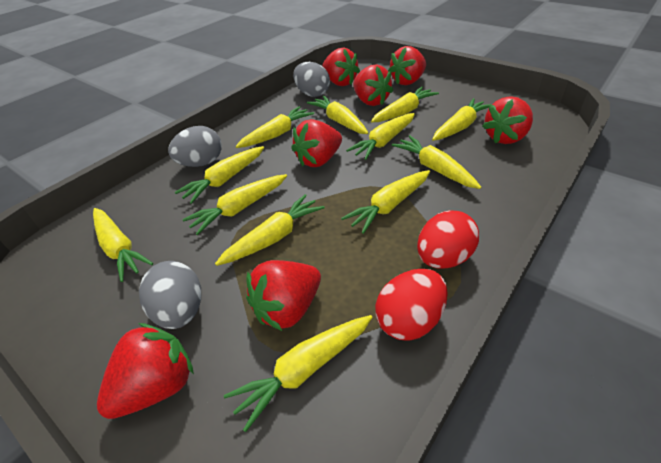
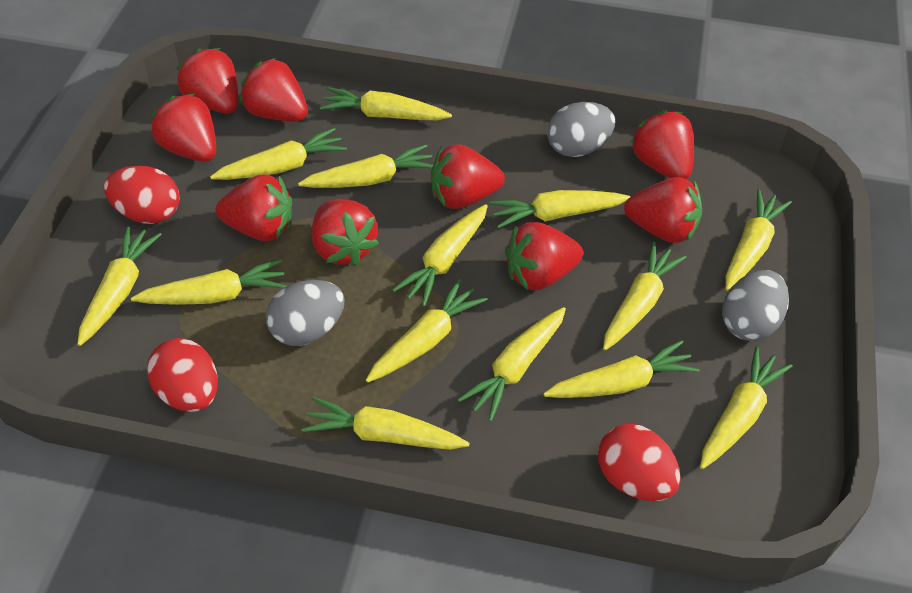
red egg: [375,269,448,341] [417,210,479,269] = 2 -> [104,166,180,224] [147,338,218,412] [598,424,681,501] = 3
red strawberry: [97,323,194,419] [246,260,321,331] [291,119,342,167] [322,48,360,86] [353,65,393,106] [388,46,426,85] [482,96,533,144] = 7 -> [150,93,216,162] [176,48,238,114] [215,175,292,241] [240,58,308,122] [312,199,379,267] [431,144,505,209] [505,222,583,290] [624,177,702,243] [630,110,694,179] = 9
yellow carrot: [93,208,153,282] [174,146,264,204] [183,174,287,235] [215,194,325,266] [224,315,373,432] [236,106,314,148] [307,96,368,134] [341,170,430,234] [346,113,415,160] [371,87,439,122] [392,135,481,189] [432,98,492,141] = 12 -> [77,226,162,346] [131,259,287,305] [210,128,347,180] [298,144,433,188] [301,396,469,450] [320,87,452,120] [366,279,488,383] [393,204,488,307] [458,307,566,422] [490,190,630,228] [543,340,700,398] [603,242,687,351] [700,346,792,469] [725,189,792,291] = 14

